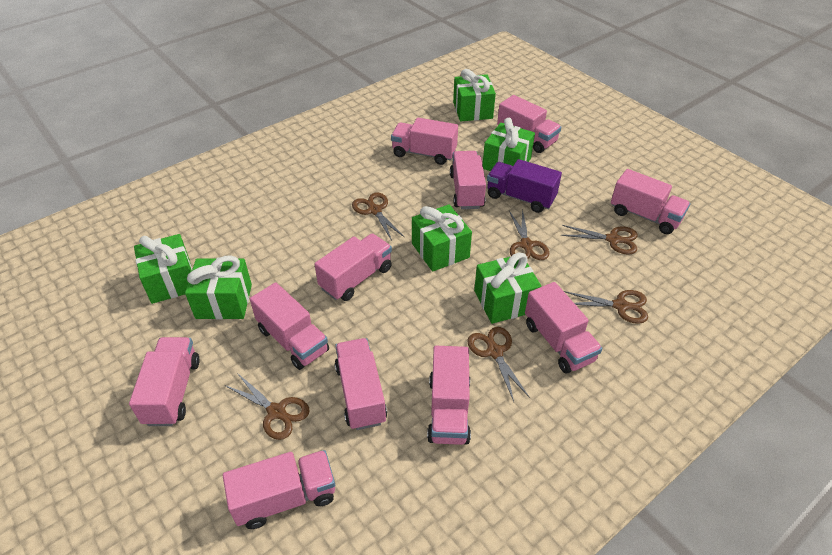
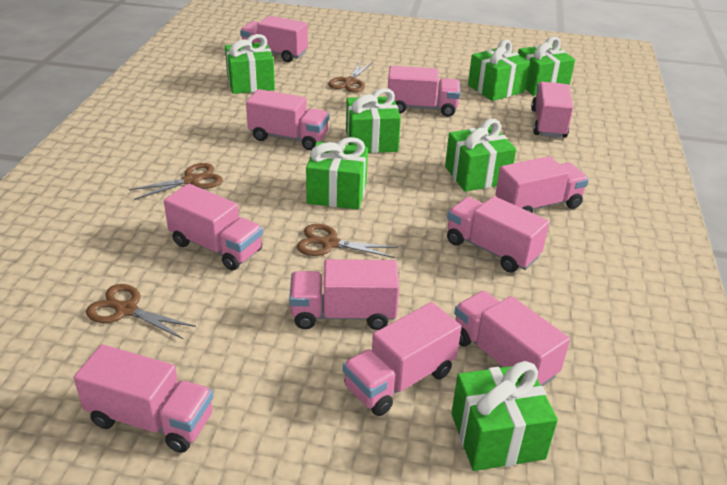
brown scissors: [225,373,310,440] [352,192,404,241] [468,327,530,402] [509,209,549,260] [561,225,638,255] [564,290,648,324] = 6 -> [86,284,196,339] [129,163,223,200] [297,224,398,258] [328,62,372,92] = 4
green gift: [134,234,192,304] [185,255,252,319] [412,204,472,271] [453,69,496,121] [474,252,542,324] [483,118,535,171] = 6 -> [225,34,275,94] [306,137,368,209] [346,88,401,153] [445,119,516,192] [451,361,558,471] [468,40,530,101] [518,37,575,96] = 7
purple truck: [487,159,562,213] = 1 -> none = 0

